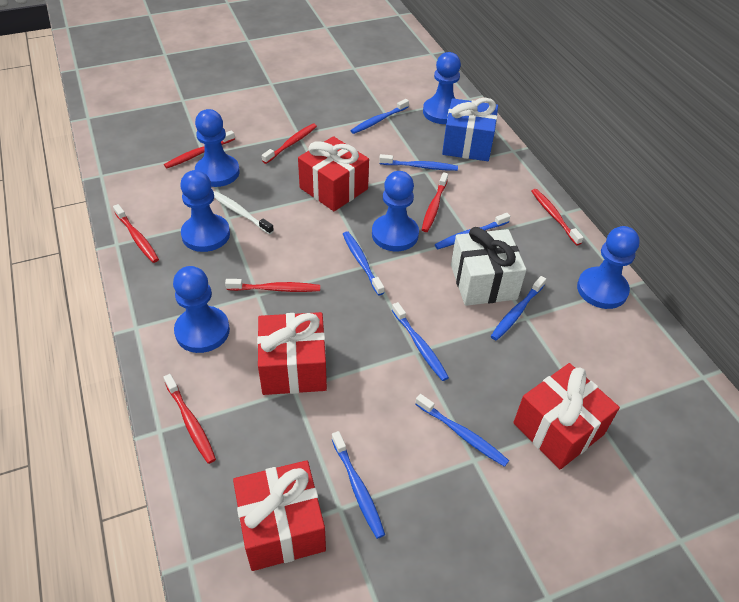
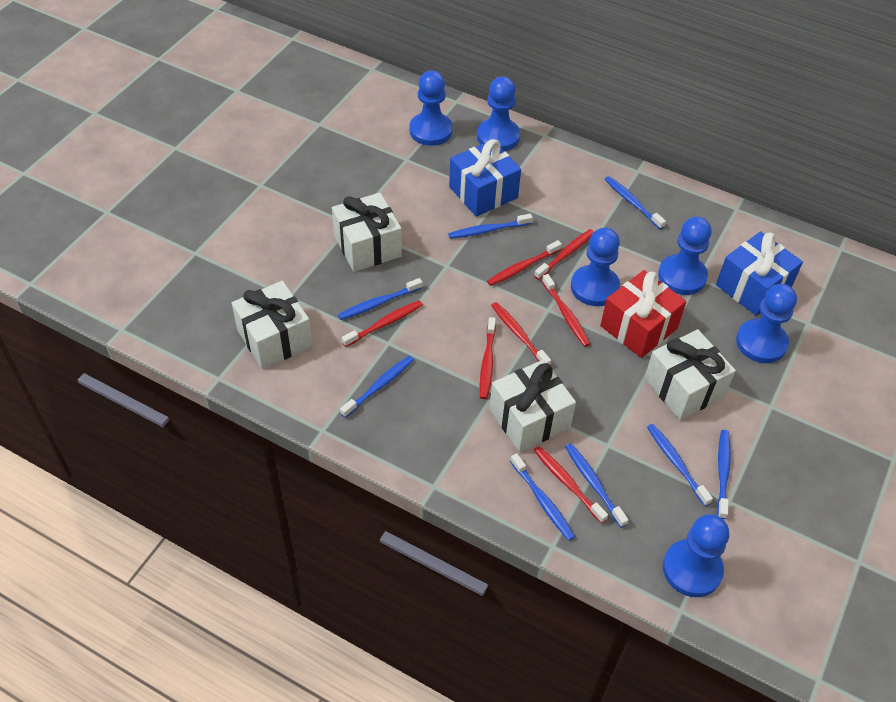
blue gift: [442,98,498,161] = 1 -> [449,139,521,217] [716,231,803,316] = 2
red gift: [233,460,326,571] [257,312,327,395] [298,136,369,211] [513,363,620,469] = 4 -> [600,270,686,358] = 1
white gift: [451,227,526,306] = 1 -> [232,281,313,369] [332,193,402,272] [489,359,576,452] [644,329,736,420] = 4
white toothbrush: [214,191,274,235] = 1 -> none = 0

